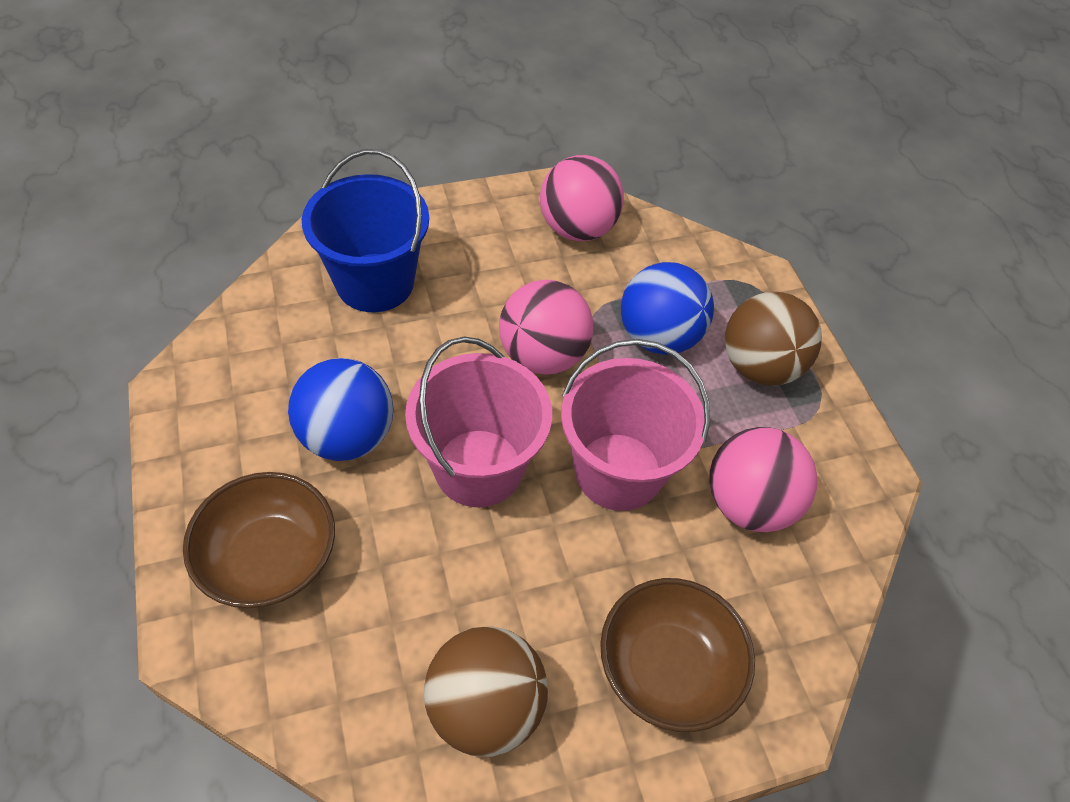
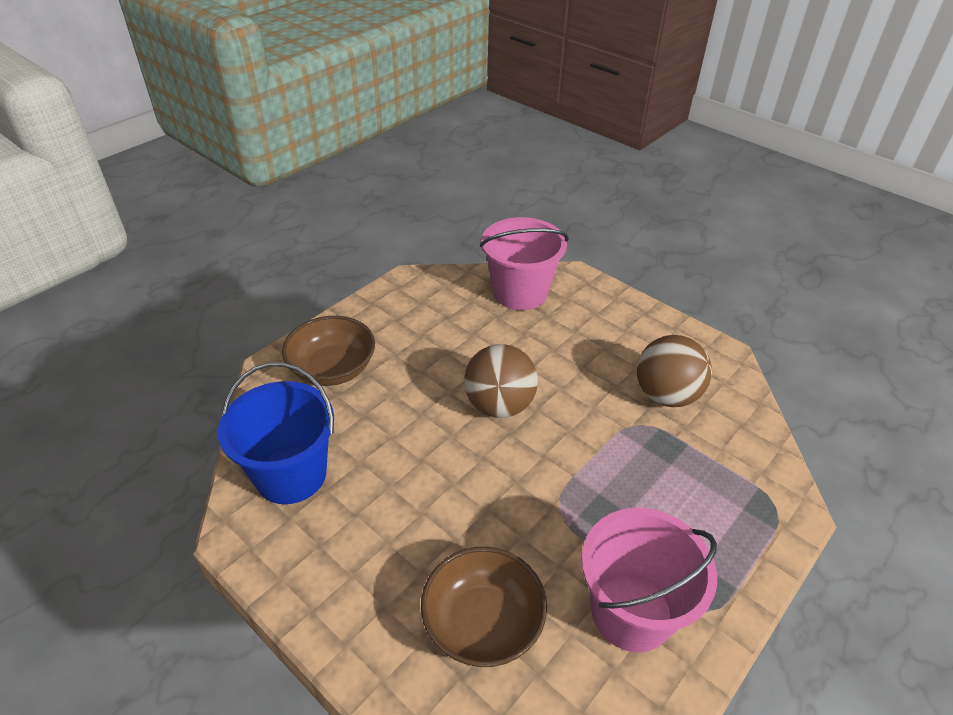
blue ball: [288,358,394,461] [621,262,714,355] = 2 -> none = 0
pink ball: [499,280,593,375] [540,155,624,241] [709,427,817,532] = 3 -> none = 0

